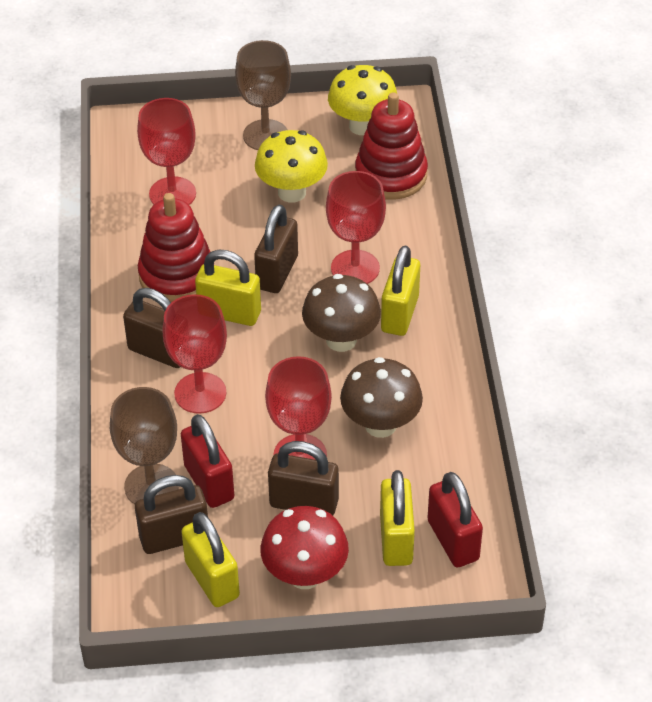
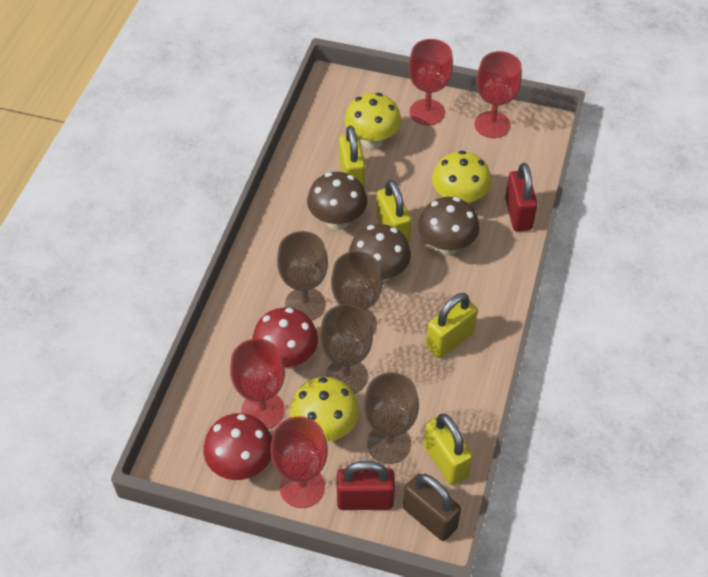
brown goblet: [110,387,179,504] [235,40,291,150] = 2 -> [277,231,328,320] [320,304,373,394] [331,251,382,334] [363,372,419,464] = 4
brown mushroom: [302,274,381,352] [340,357,423,438] = 2 -> [307,172,367,230] [349,224,411,283] [418,197,479,256] = 3
brown padlock: [123,288,180,368] [135,475,208,554] [254,205,298,293] [268,441,339,515] = 4 -> [403,474,461,541] = 1
red mushroom: [260,506,349,589] = 1 -> [203,413,272,480] [252,308,318,369] = 2
red stacking toy: [138,193,210,302] [355,92,428,200] = 2 -> none = 0
yellow mushroom: [255,130,328,203] [328,65,397,135] = 2 -> [290,377,359,441] [344,93,401,149] [432,151,491,204] = 3

